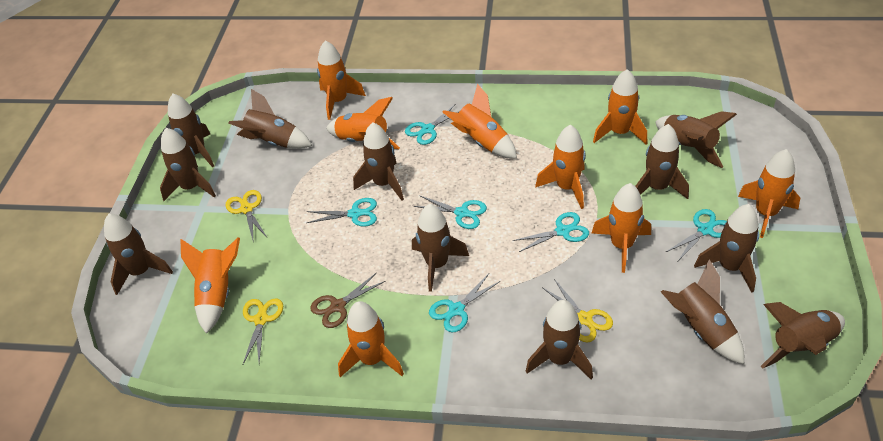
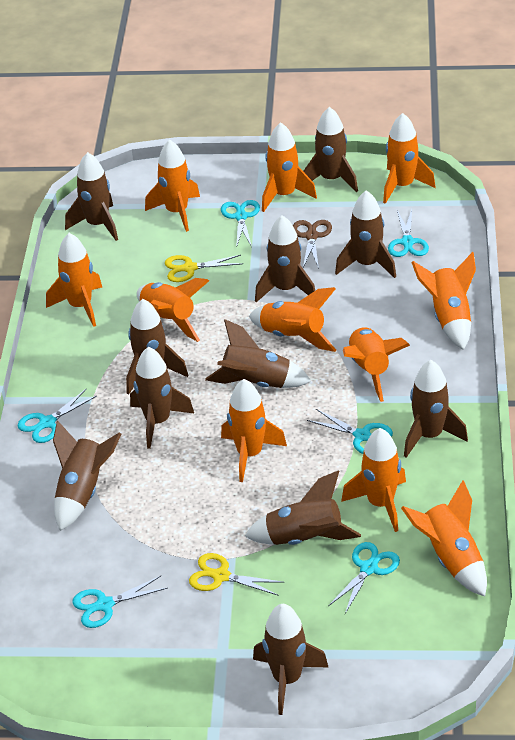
brown rocket: [104,213,173,295] [160,128,216,201] [168,93,214,168] [228,89,312,149] [353,122,404,201] [412,204,469,292] [526,300,593,379] [635,124,689,199] [655,111,737,168] [661,259,744,365] [694,204,759,293] [761,302,845,368] = 12 -> [53,421,121,531] [65,152,118,241] [126,299,188,394] [130,347,194,449] [205,319,311,388] [245,470,361,545] [253,604,328,715] [255,215,315,302] [303,107,358,192] [335,190,396,278] [404,360,468,458] = 11
orange rocket: [181,237,240,334] [317,40,366,120] [326,97,400,149] [338,301,404,377] [443,84,517,159] [535,125,586,209] [592,183,651,273] [593,69,647,144] [738,149,800,238] = 9 -> [46,233,102,327] [137,278,209,342] [145,139,200,232] [221,379,287,482] [249,287,336,352] [262,122,317,212] [341,428,406,532] [343,327,410,402] [383,113,436,204] [401,480,487,596] [411,252,476,350] = 11
yellow scissors: [225,190,267,240] [243,299,283,364] [542,279,613,343] = 3 -> [165,255,243,282] [189,553,285,596] = 2

